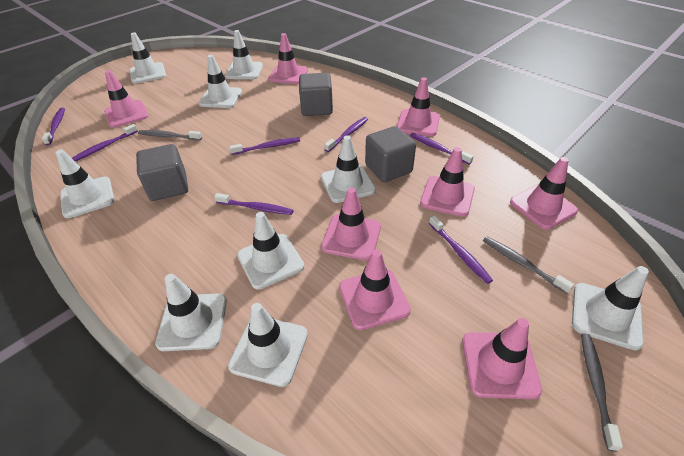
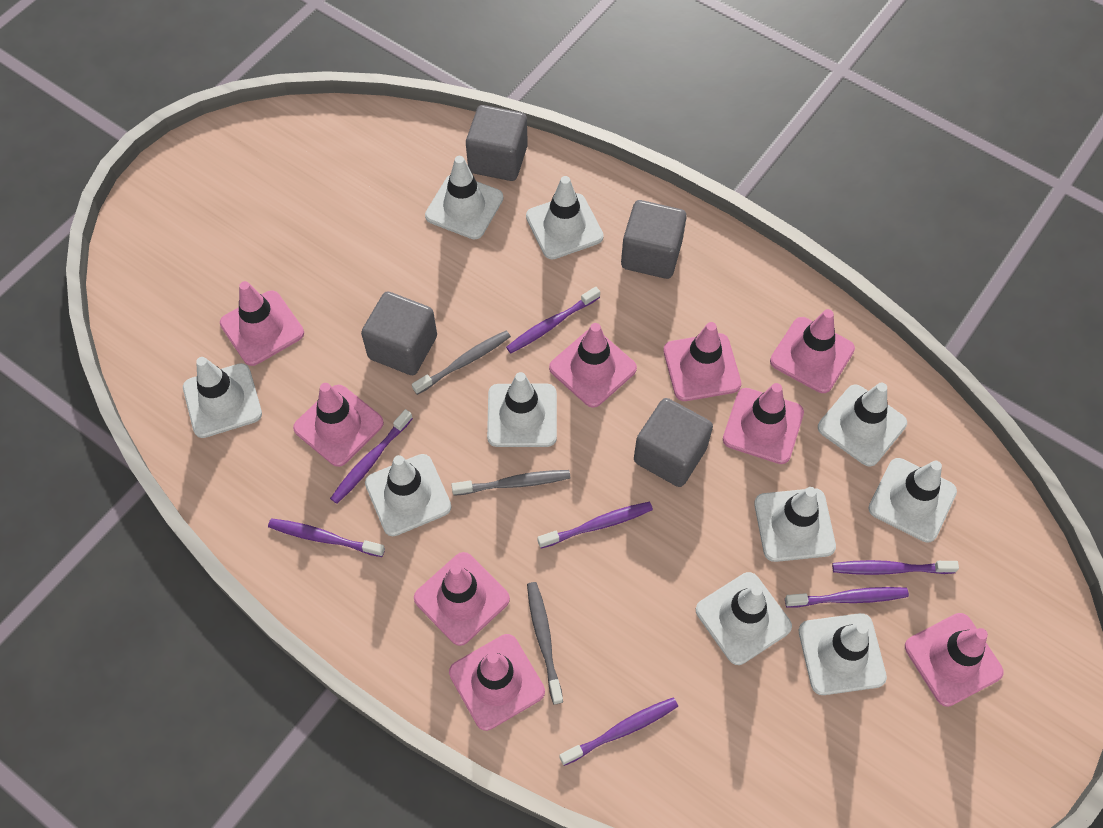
grey cube: [136,144,188,201] [299,73,333,116] [365,126,416,182] = 3 -> [361,292,437,375] [466,105,528,181] [621,200,687,279] [634,398,713,487] = 4
pink traffic cone: [104,70,149,128] [268,33,308,84] [321,187,381,260] [339,250,411,330] [397,77,440,136] [420,147,475,217] [462,318,542,399] [510,157,578,230] = 8 -> [220,281,304,366] [293,383,384,467] [414,552,510,646] [449,634,545,731] [549,323,637,408] [663,322,742,401] [723,383,804,464] [770,309,855,393] [905,613,1004,707] = 9
white traffic cone: [56,150,114,218] [130,32,166,84] [155,274,227,351] [199,55,242,108] [225,30,263,79] [228,303,308,387] [237,212,304,290] [321,136,376,203] [572,266,649,351] = 9 -> [183,357,262,438] [365,454,451,536] [425,156,503,239] [487,372,557,447] [526,176,604,259] [696,572,792,665] [754,487,836,562] [799,613,887,695] [818,383,907,467] [868,458,957,543] = 10

